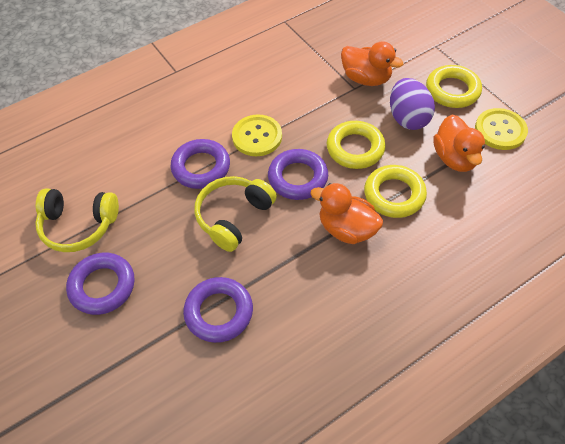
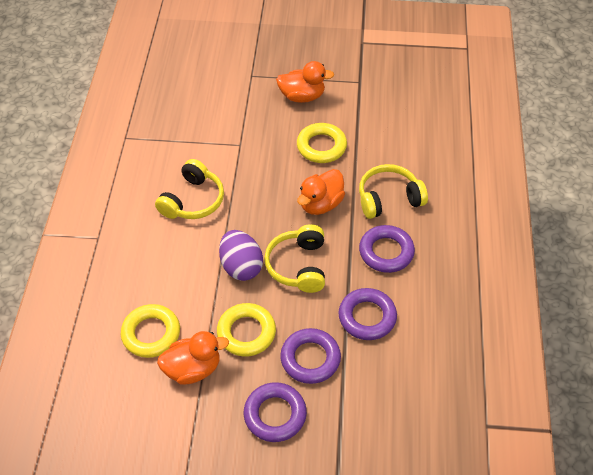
yellow button: [232,114,282,156] [475,108,528,150] = 2 -> none = 0
yellow headphones: [35,188,119,252] [194,176,277,252] = 2 -> [155,159,224,219] [264,224,325,293] [359,164,428,219] = 3

